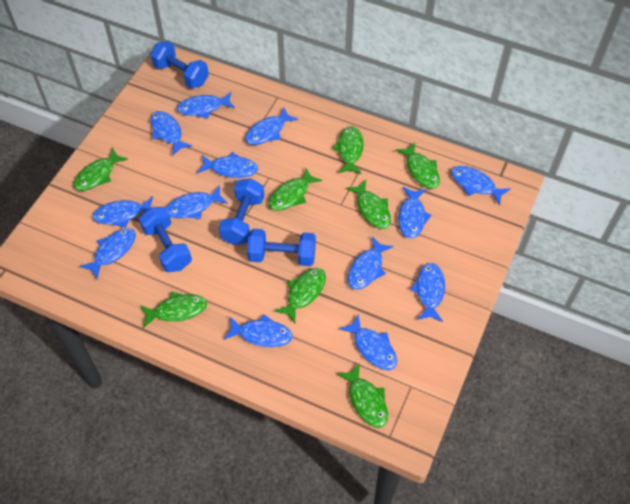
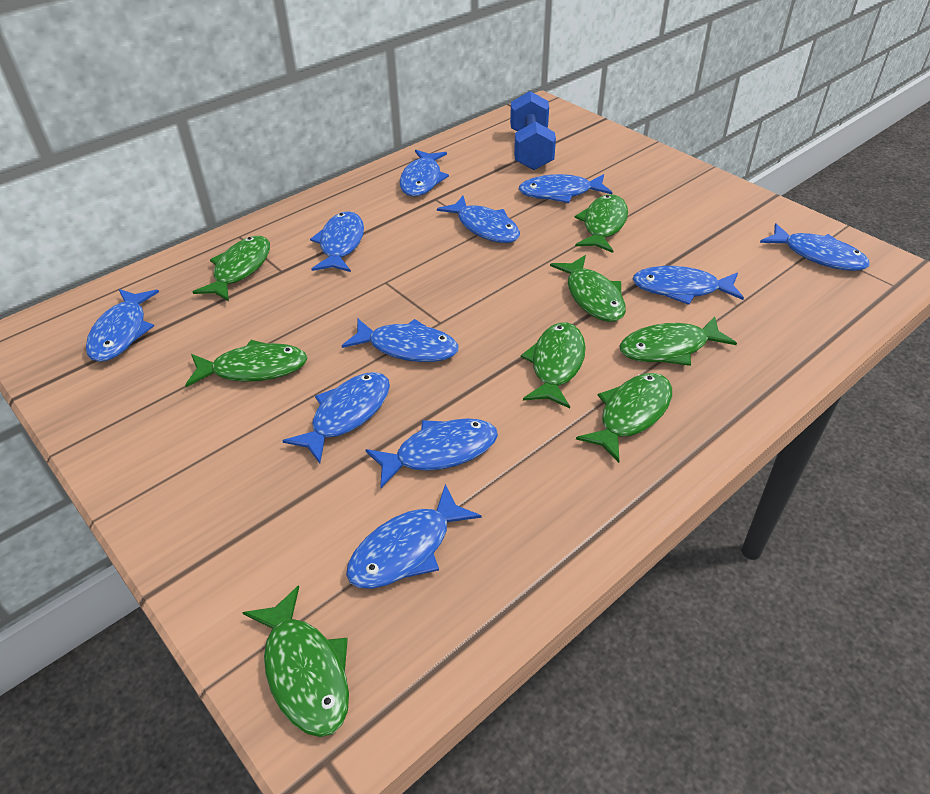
blue dumbbell: [139,207,192,272] [150,41,209,89] [219,178,264,245] [247,229,316,266] = 4 -> [510,91,556,170] = 1
blue fish: [79,228,136,279] [92,196,153,228] [151,111,192,156] [166,185,228,219] [177,92,235,118] [197,152,258,178] [224,314,293,347] [245,107,298,145] [339,314,397,370] [348,236,394,290] [398,187,432,239] [410,263,445,322] [451,166,510,205] = 13 -> [86,289,159,362] [282,372,390,464] [310,211,364,272] [342,319,459,362] [346,484,481,589] [366,418,498,488] [400,150,449,197] [437,196,520,243] [518,174,612,203] [632,266,744,305] [760,223,870,271] = 11

